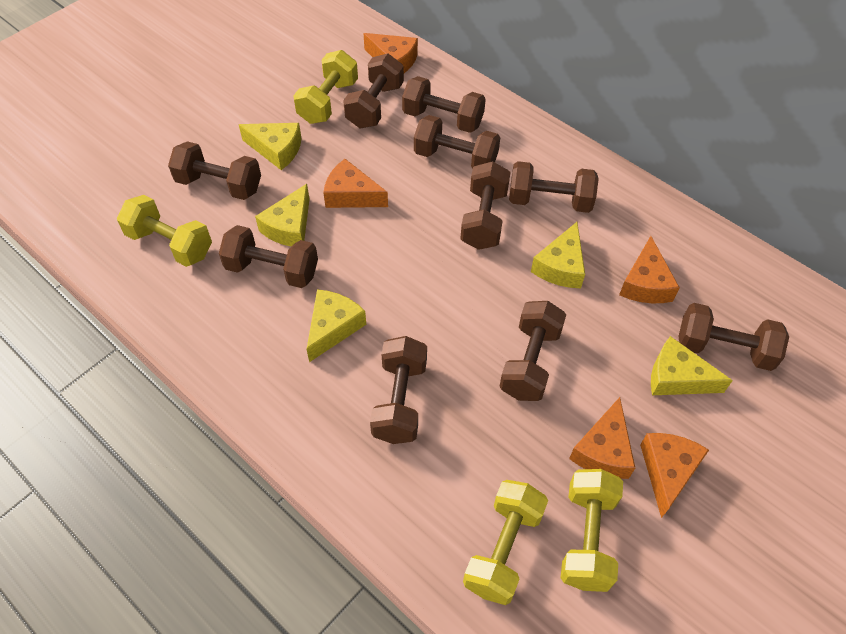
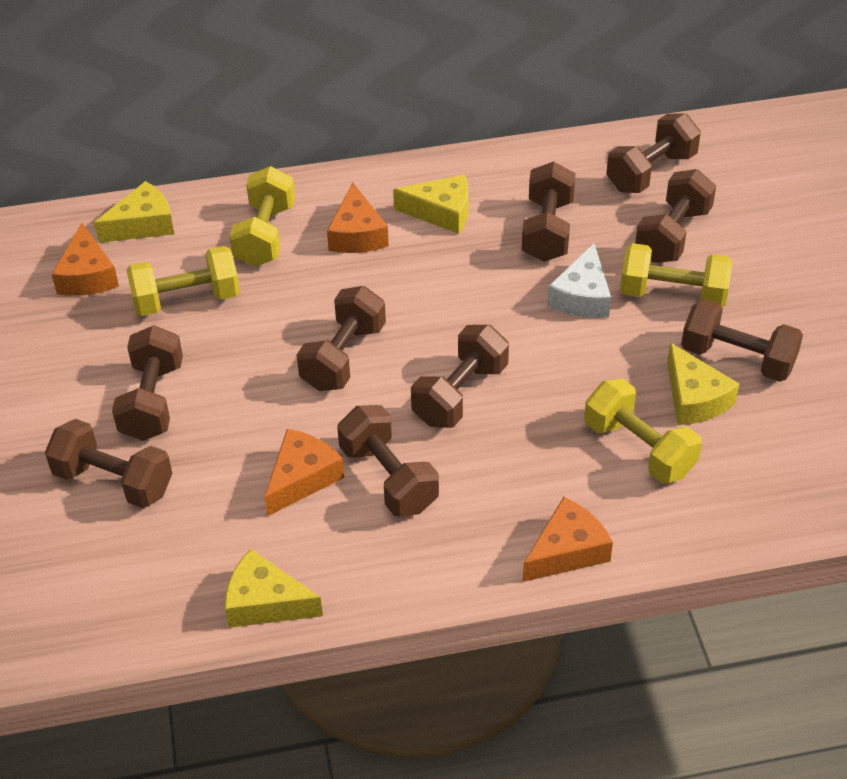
brown dumbbell: [168,141,261,200] [219,225,318,288] [343,53,404,128] [370,336,427,444] [402,76,486,133] [414,115,500,169] [460,161,511,250] [499,301,566,401] [509,161,599,213] [678,303,789,371] = 10 -> [45,419,172,508] [112,325,183,441] [297,286,386,391] [337,405,439,516] [411,325,509,428] [522,162,576,262] [606,113,701,193] [635,169,716,263] [681,299,803,382] = 9
orange cheese: [323,159,388,208] [363,33,418,73] [569,397,635,479] [619,236,680,303] [640,433,709,518] = 5 -> [52,223,119,296] [265,429,344,516] [327,183,389,253] [523,497,613,582] = 4
white cheese: none = 0 -> [547,243,611,318] = 1
yellow cheese: [239,123,302,170] [255,184,310,247] [307,289,366,362] [531,222,585,288] [651,336,733,395] = 5 -> [94,181,174,243] [225,549,323,628] [393,175,468,234] [667,343,739,425] = 4

